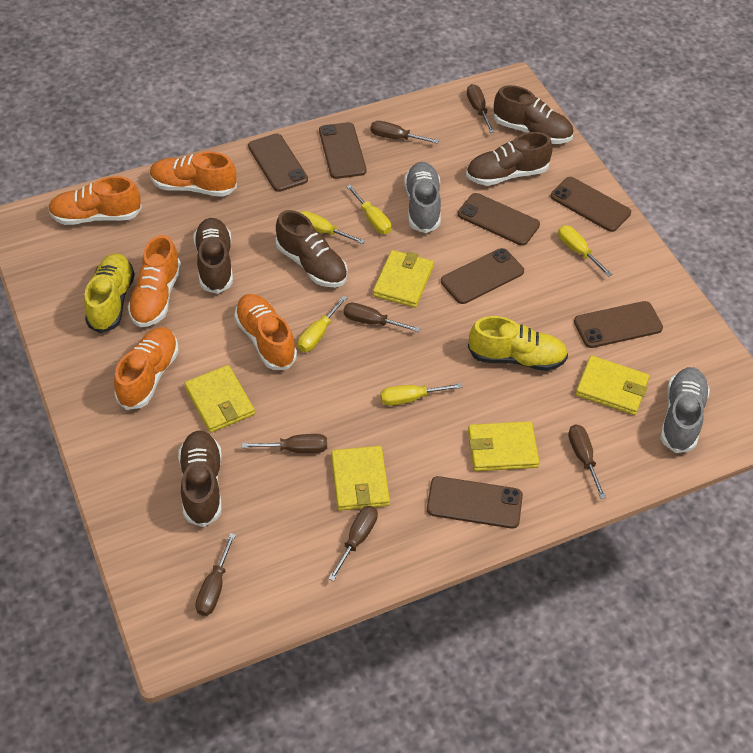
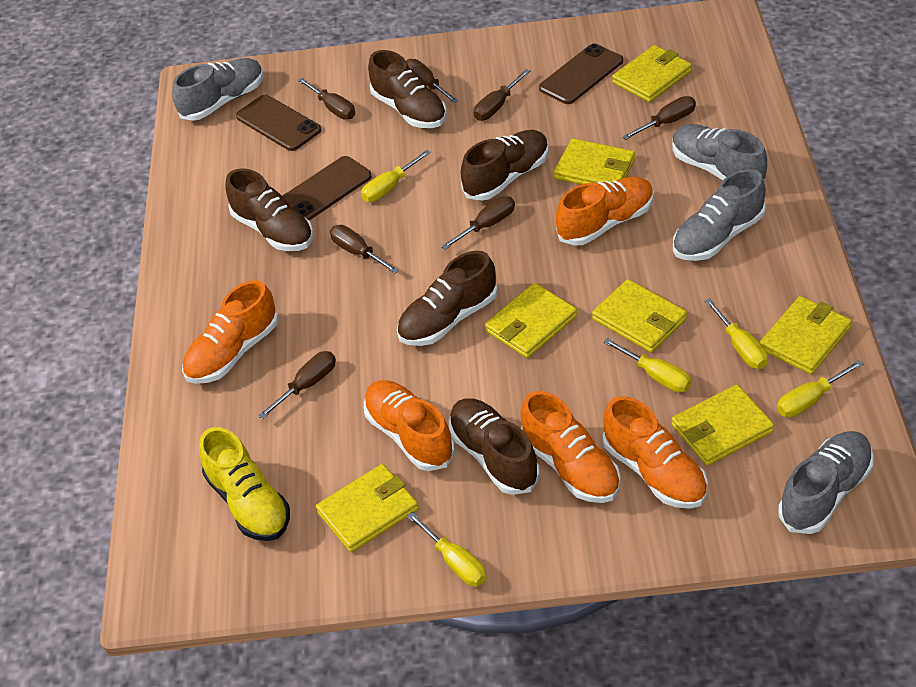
brown phone: [248,134,308,192] [319,122,366,179] [427,476,523,529] [441,248,524,304] [458,193,540,246] [551,177,631,232] [574,301,663,348] = 7 -> [236,95,321,151] [283,156,372,221] [539,44,623,104] = 3
grey shoe: [404,162,441,233] [660,367,710,453] = 2 -> [172,58,264,121] [673,124,767,181] [673,169,766,261] [778,431,874,534] = 4
yellow shoe: [84,253,135,333] [468,316,568,371] = 2 -> [199,427,290,541] = 1
yellow wallet: [184,365,255,433] [331,446,390,511] [373,250,434,308] [468,421,539,471] [576,356,650,415] = 5 -> [316,464,419,552] [485,283,577,358] [554,138,635,185] [592,279,687,353] [612,45,692,102] [671,385,774,466] [760,296,852,374] = 7

